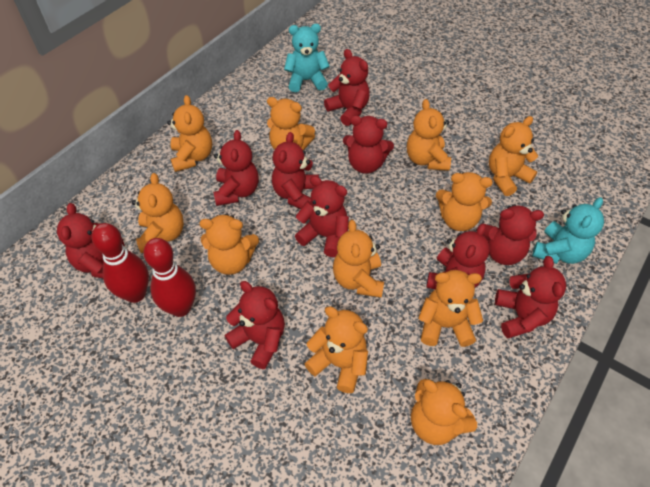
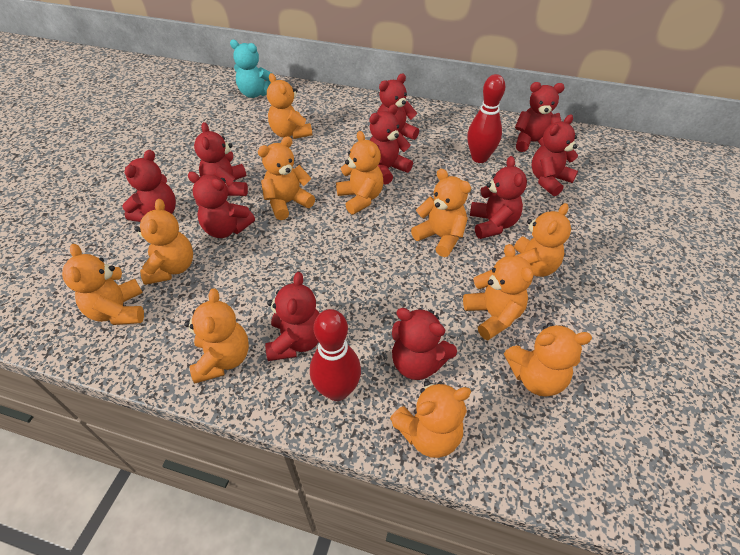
turquoise teddy bear: [284,24,330,92] [532,197,604,264] = 2 -> [230,40,271,98] = 1

